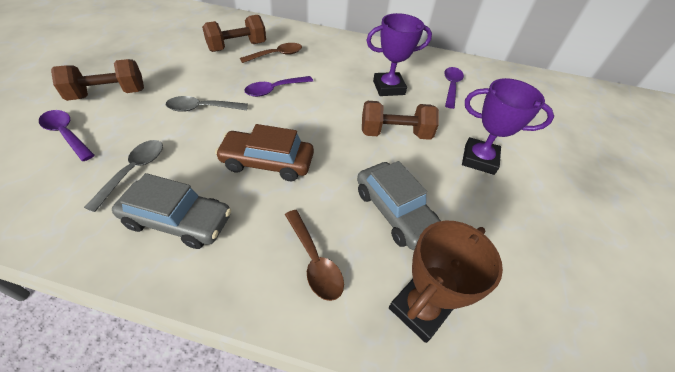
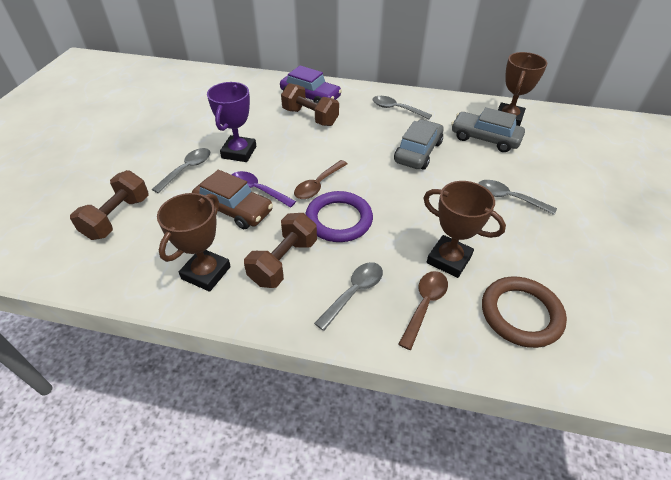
brown ring: none = 0 -> [482,276,567,348] = 1
brown trophy: [389,221,503,343] = 1 -> [157,193,231,292] [423,181,506,278] [498,52,547,126] = 3
grey spoon: [84,140,163,212] [166,96,248,112] = 2 -> [152,148,210,194] [314,262,383,331] [372,96,432,119] [478,180,557,215] = 4
purple car: none = 0 -> [280,65,342,104] = 1
purple ring: none = 0 -> [305,191,373,242] = 1
purple spoon: [39,110,95,161] [244,76,313,97] [444,67,464,109] = 3 -> [232,171,296,208] = 1
purple trophy: [366,13,432,96] [462,78,554,175] = 2 -> [207,82,256,162] = 1

